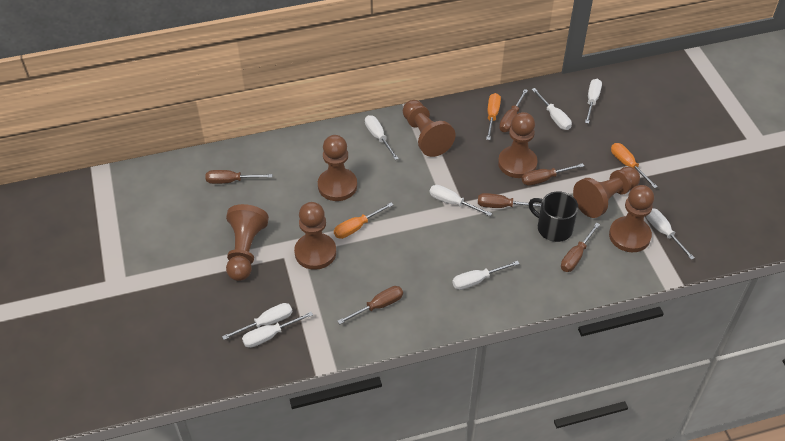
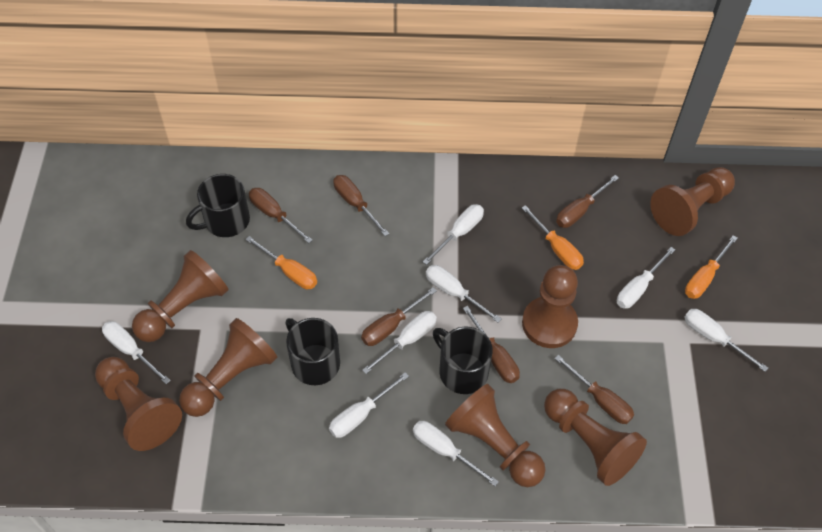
black mug: [528,191,578,242] = 1 -> [186,174,250,237] [285,318,340,385] [433,327,493,394] = 3

